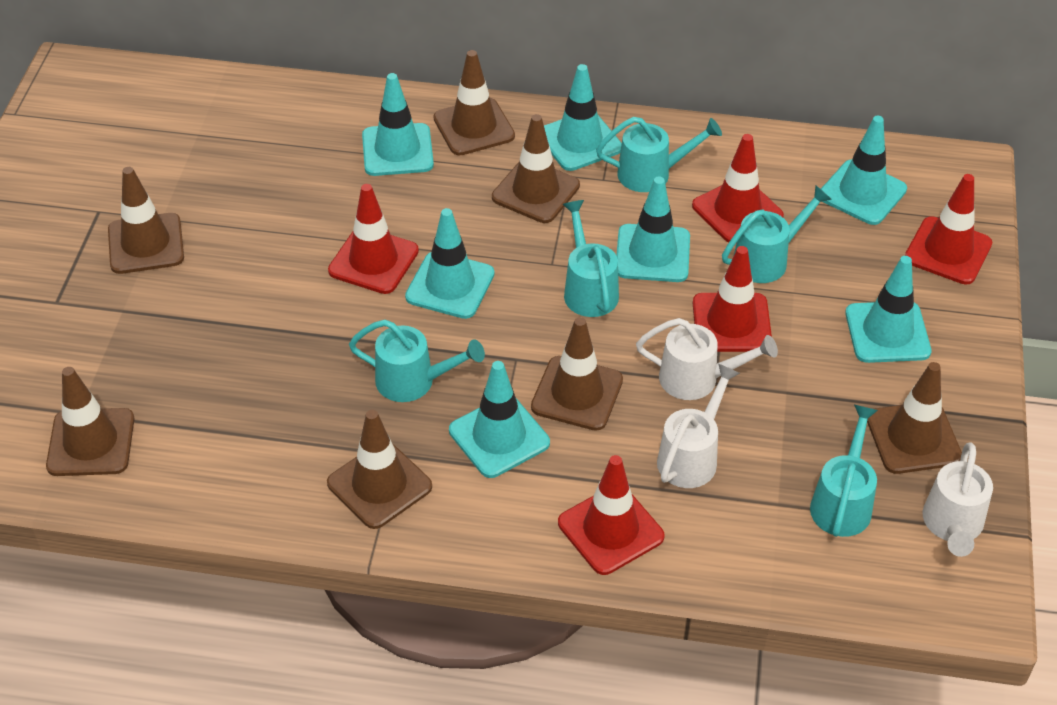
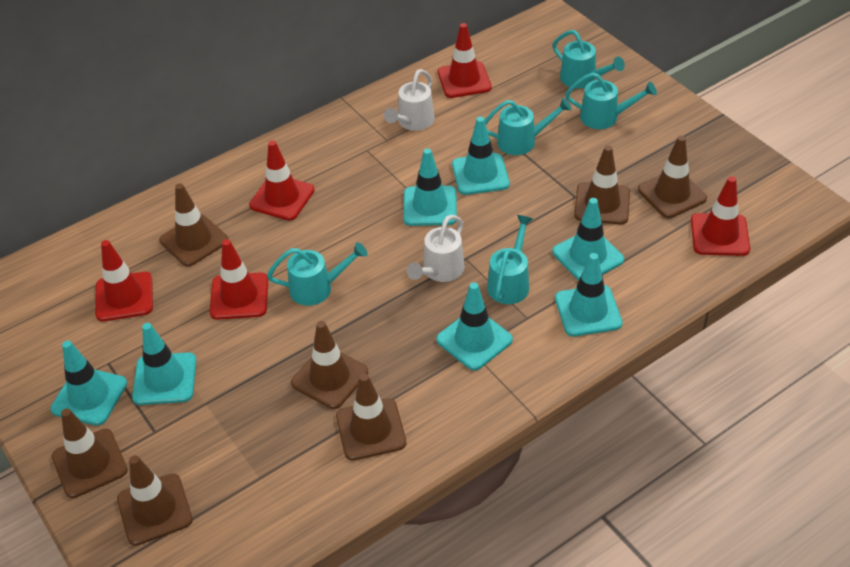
white watering can: [636,318,778,400] [657,364,740,488] [923,442,993,557] = 3 -> [384,69,435,131] [407,215,465,282] = 2

